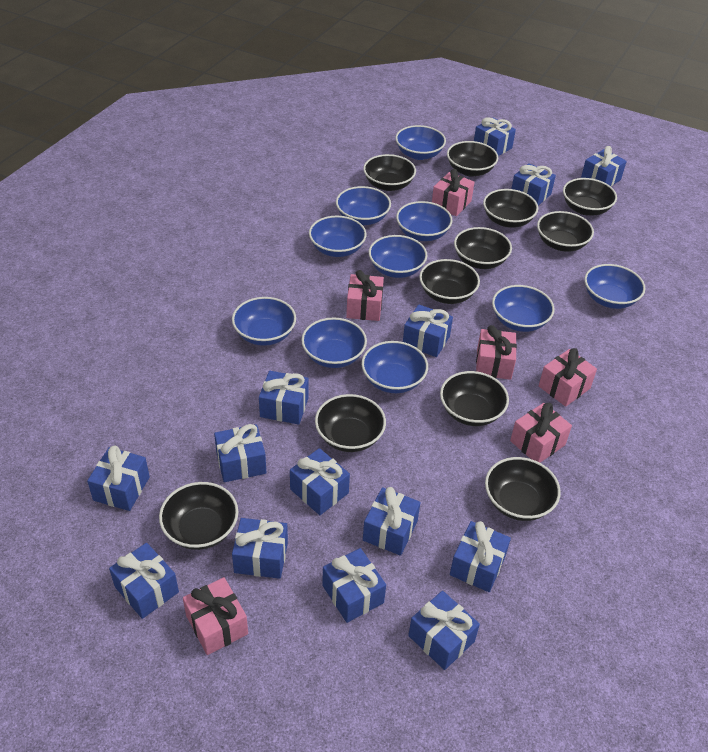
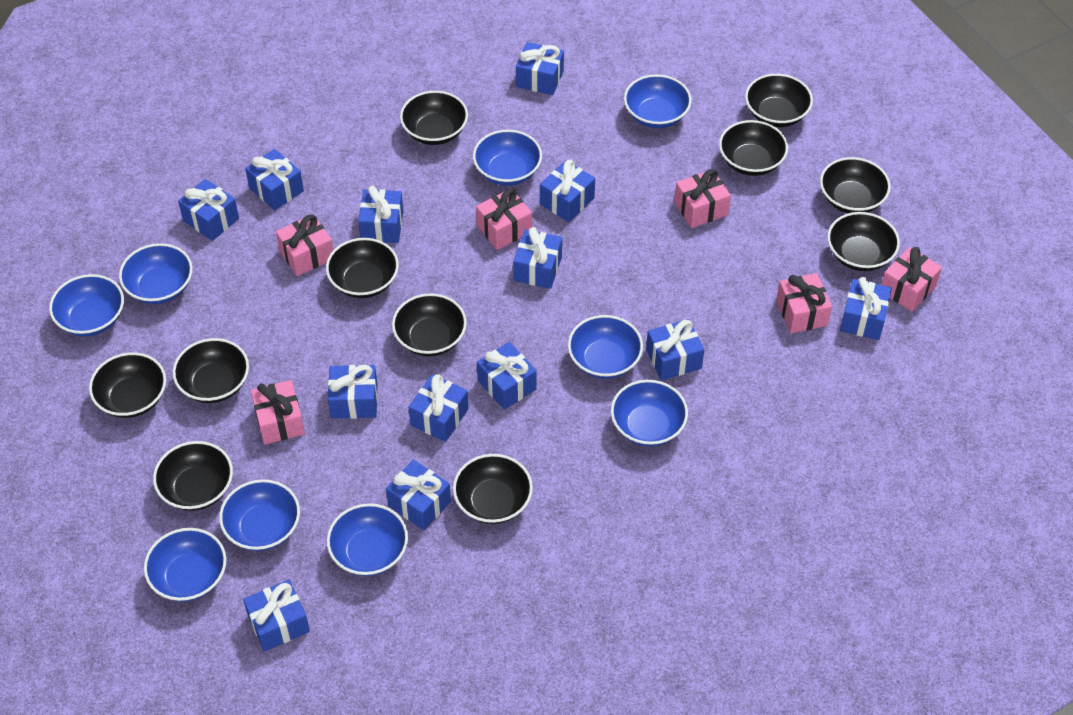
blue bowl: [232,297,296,346] [301,317,367,368] [309,216,367,257] [336,186,391,225] [362,341,428,393] [369,235,427,278] [395,125,446,160] [396,201,452,241] [492,285,554,332] [585,264,645,309] = 10 -> [49,274,124,336] [119,243,192,304] [144,528,227,602] [219,479,300,551] [327,503,408,576] [473,130,542,186] [568,315,643,379] [611,380,688,446] [624,74,691,128] = 9
blue gift: [87,445,150,511] [109,543,179,619] [214,424,266,482] [232,518,288,579] [259,371,309,425] [290,448,350,515] [322,548,386,623] [363,487,421,556] [403,304,453,357] [408,591,480,670] [450,521,511,592] [474,118,516,156] [511,163,556,206] [581,146,627,186] = 14 -> [178,179,239,241] [243,580,310,651] [245,149,304,210] [328,365,378,419] [358,186,404,243] [386,459,451,530] [409,374,469,442] [477,342,537,410] [513,227,562,289] [516,42,564,95] [540,160,595,222] [646,319,704,380] [840,277,892,340] = 13

